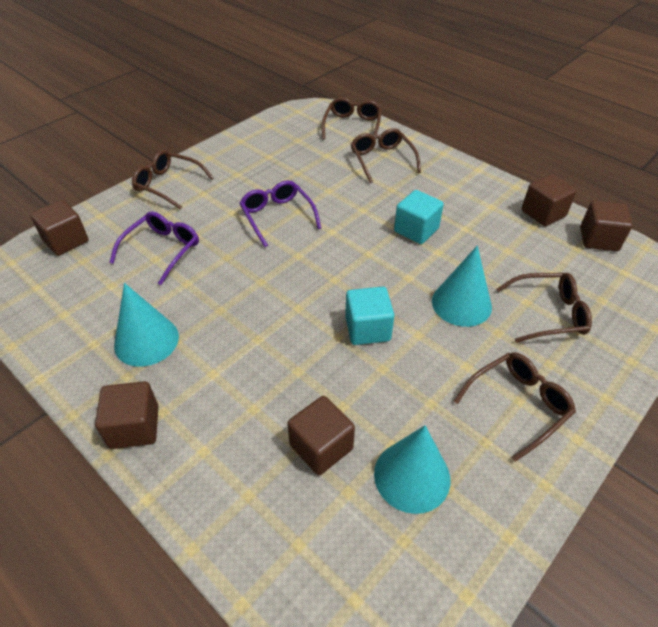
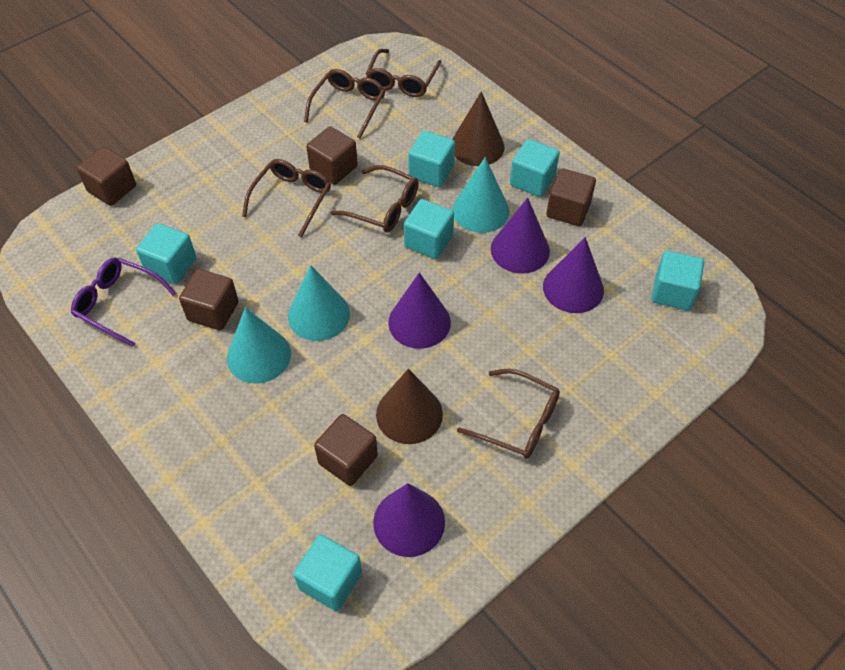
brown cone: none = 0 -> [376,369,443,444] [452,91,504,166] = 2
purple cone: none = 0 -> [373,483,445,557] [388,273,451,349] [491,198,550,274] [543,237,604,313] = 4
purple glasses: [109,211,199,285] [239,180,321,247] = 2 -> [71,258,176,347] = 1
turquoise cube: [345,287,394,345] [394,190,444,244] = 2 -> [136,223,196,284] [294,535,362,611] [404,199,454,259] [408,131,455,187] [510,139,560,197] [651,251,704,311] = 6

